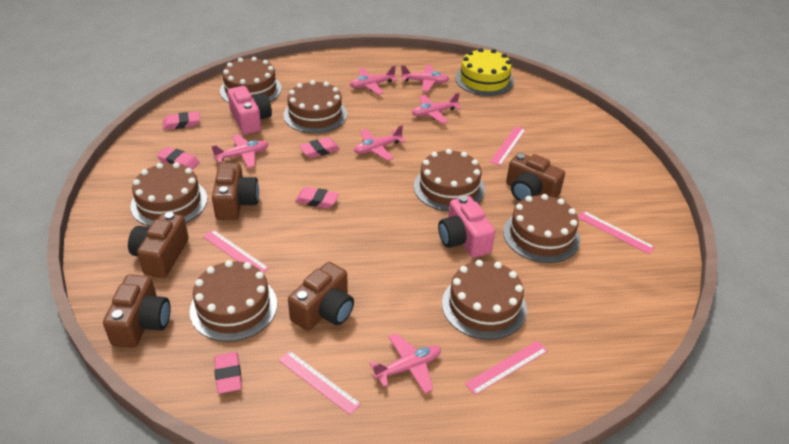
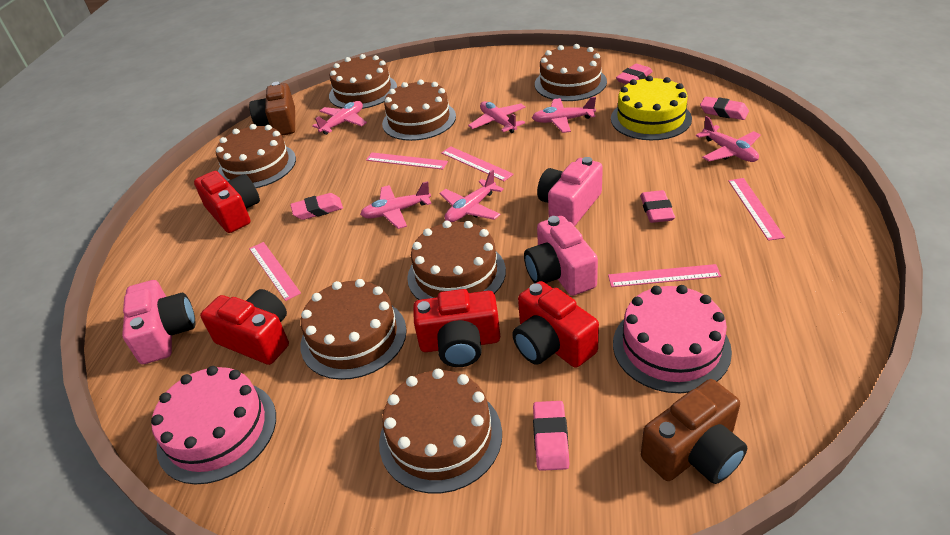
brown camera: [103,274,171,348] [128,212,189,278] [212,163,259,220] [288,262,354,331] [506,153,565,201] = 5 -> [249,82,295,136] [641,379,747,484] = 2
pink cake: none = 0 -> [151,366,276,485] [613,285,732,393] = 2
pink camera: [228,86,272,135] [438,196,495,258] = 2 -> [122,280,195,364] [524,216,598,296] [537,157,603,226] = 3
red camera: none = 0 -> [194,171,260,233] [200,289,289,365] [413,289,500,367] [512,281,599,368] = 4

